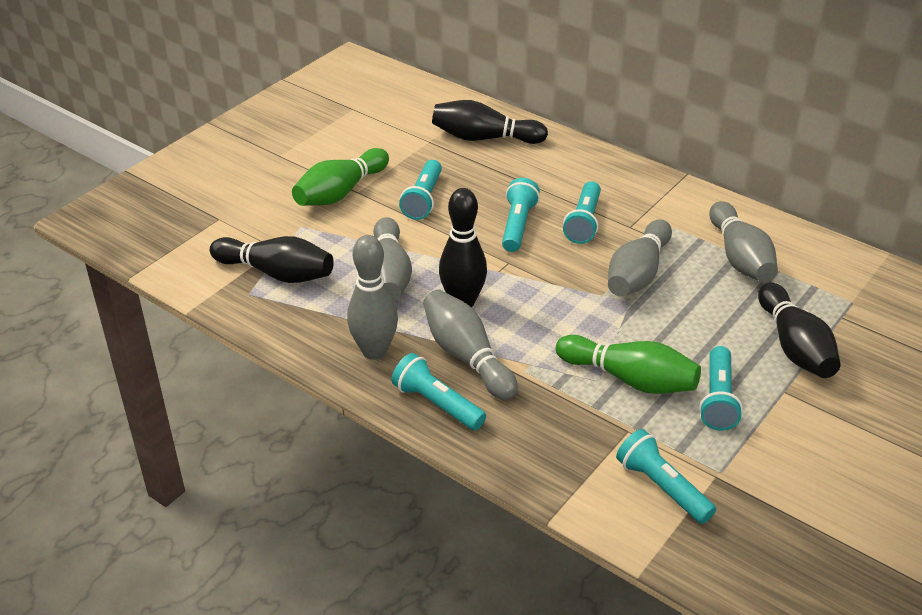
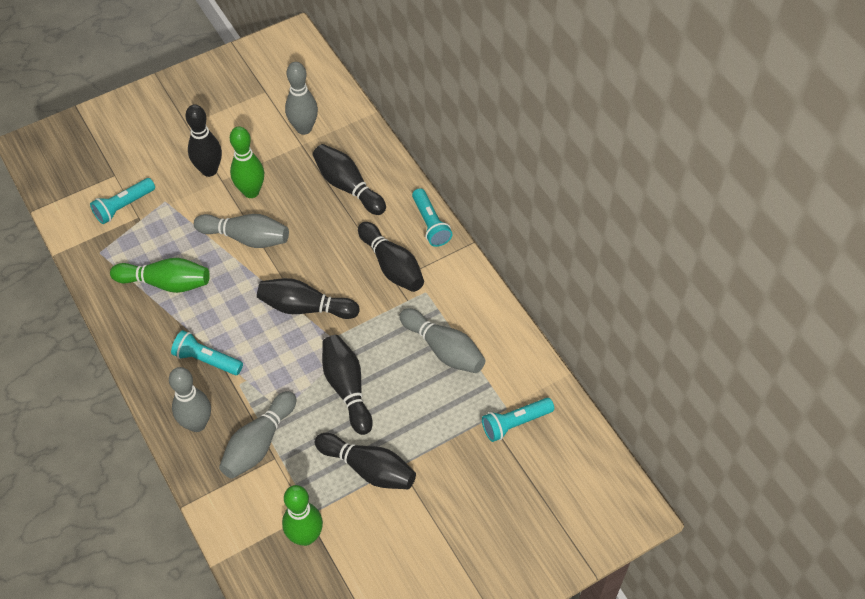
black bowling pin: [210,236,334,283] [432,100,548,144] [439,188,487,307] [758,283,841,378] = 4 -> [185,104,222,177] [257,278,360,319] [313,144,386,215] [315,433,416,489] [322,335,373,435] [358,222,424,292] = 6
green bowling pin: [292,148,389,206] [556,335,701,394] = 2 -> [110,258,210,293] [230,126,264,198] [282,485,323,546] = 3
turquoise flashlight: [391,353,486,430] [399,160,442,220] [502,178,540,252] [563,181,601,244] [616,429,716,524] [699,346,743,431] = 6 -> [90,178,155,224] [171,330,243,375] [412,188,452,247] [482,398,554,442] = 4

